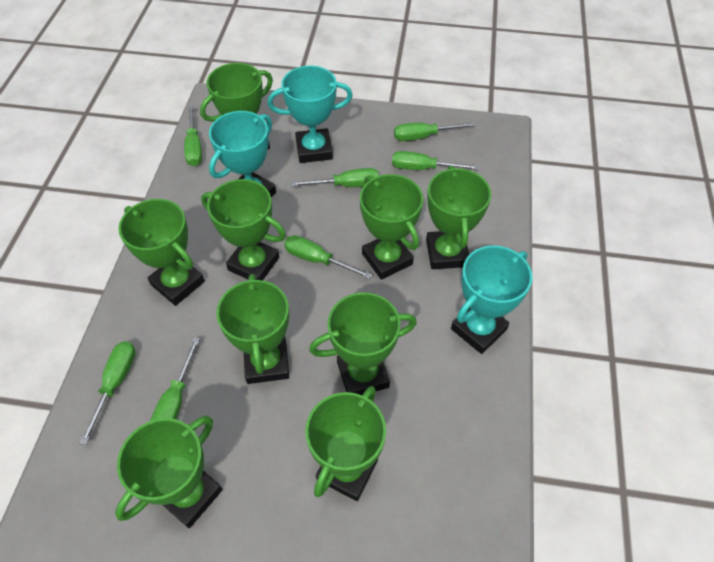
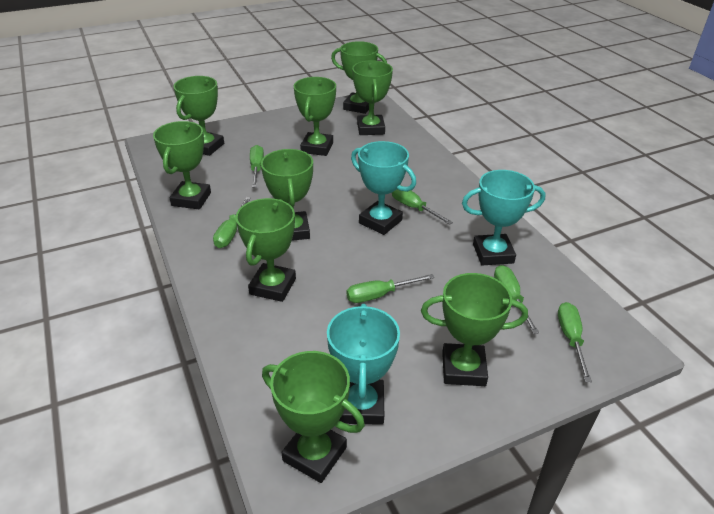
green screwdriver: [79,341,136,445] [150,337,200,421] [184,105,202,166] [284,235,373,279] [291,168,379,187] [392,151,478,170] [394,122,475,141] = 7 -> [213,197,251,248] [250,145,264,187] [347,274,434,303] [392,189,453,225] [494,265,539,334] [558,302,592,382] = 6

